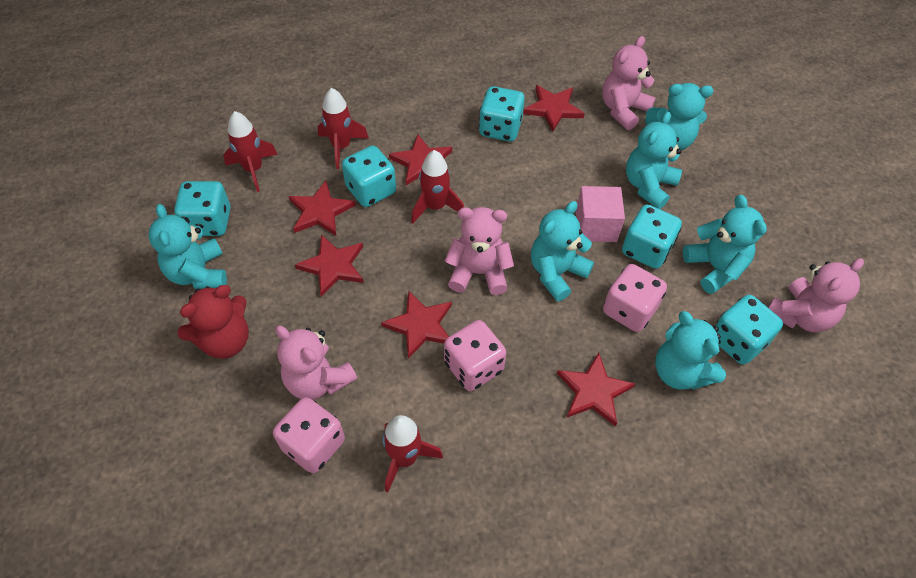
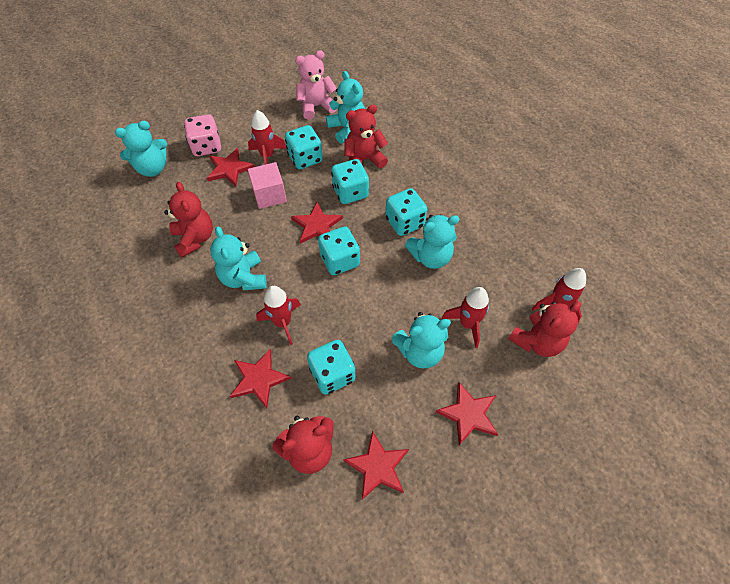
pink dice: [273,397,345,473] [444,320,506,391] [603,264,667,332] = 3 -> [184,114,221,156] = 1
pink teddy bear: [275,326,357,400] [445,207,514,295] [602,36,656,130] [768,259,864,332] = 4 -> [295,50,337,120] = 1
red star: [288,181,356,236] [295,235,364,297] [381,291,452,359] [389,134,452,185] [523,85,585,132] [557,353,635,427] = 6 -> [207,148,255,186] [230,349,291,408] [291,202,343,244] [343,430,409,499] [436,382,498,445] = 5
red teddy bear: [178,285,249,359] = 1 -> [164,182,213,258] [273,416,334,474] [344,105,388,168] [508,302,581,357] = 4
turquoise teddy bear: [148,204,227,289] [531,201,594,301] [626,112,682,209] [645,83,713,150] [655,311,726,390] [683,195,767,294] = 6 -> [115,121,167,177] [210,227,267,290] [326,71,365,144] [392,312,451,368] [405,214,459,269] = 5

